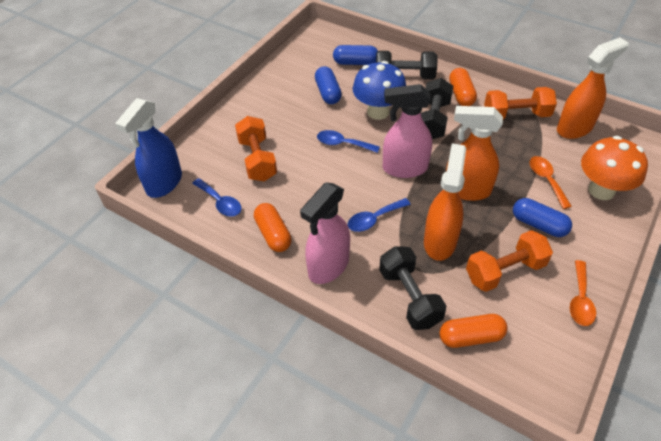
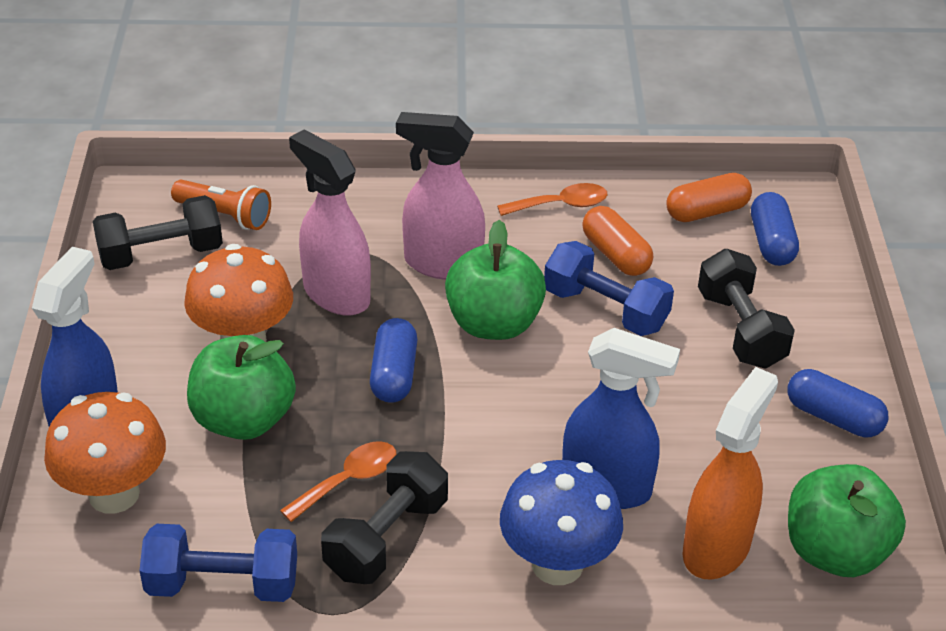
blue dumbbell: none = 0 -> [139,524,297,602] [544,241,674,336] = 2
blue spoon: [192,178,242,217] [317,130,380,153] [348,198,411,232] = 3 -> none = 0
blue spray bottle: [115,98,182,198] = 1 -> [32,247,118,426] [562,328,680,509] = 2
green apple: none = 0 -> [187,335,296,440] [445,220,546,340] [788,464,906,577] = 3
orange capsule: [254,203,292,252] [439,314,508,348] [449,68,477,106] = 3 -> [582,206,653,276] [667,173,752,222] = 2
orange dumbbell: [235,116,277,182] [466,230,553,292] [484,87,557,120] = 3 -> none = 0
orange flashlight: none = 0 -> [171,180,271,230] = 1
orange mushroom: [581,136,648,200] = 1 -> [44,392,166,514] [184,244,293,342] = 2
orange spray bottle: [424,144,466,261] [446,106,503,201] [557,38,629,139] = 3 -> [683,367,778,579] = 1

